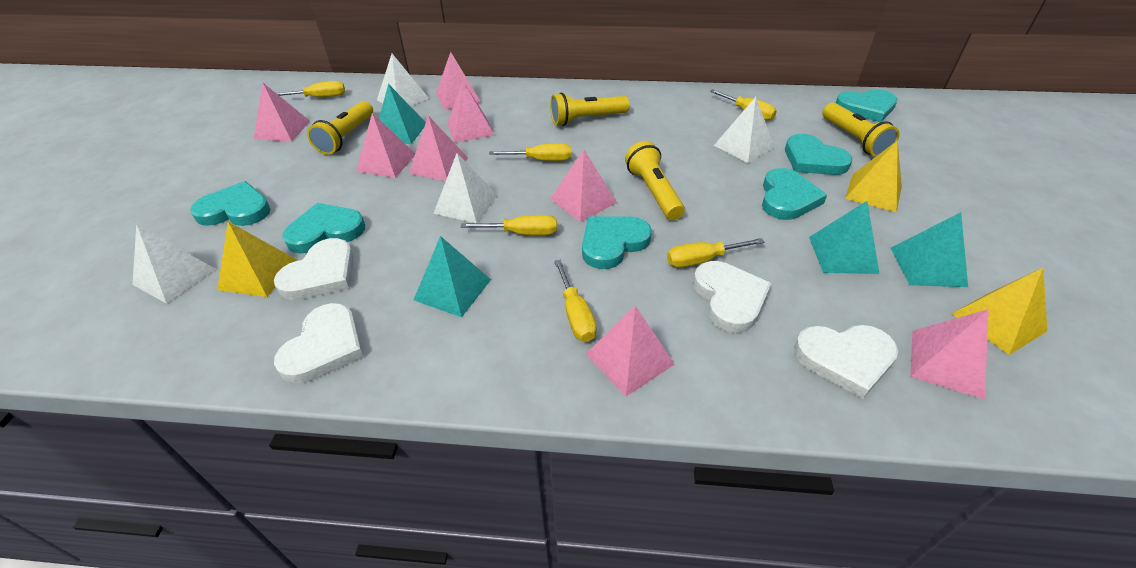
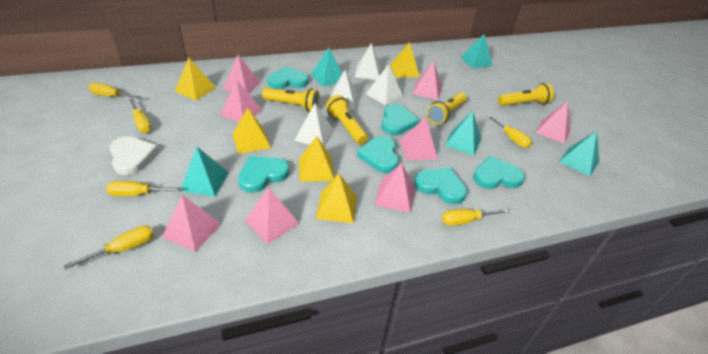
turquoise pyramid: [379,84,426,144] [414,236,491,317] [809,201,879,274] [891,212,968,287] = 4 -> [181,147,229,197] [310,48,342,87] [444,111,481,156] [460,34,492,69] [559,131,599,177] = 5
white heart: [274,238,354,300] [274,303,364,384] [693,261,771,333] [794,325,898,399] = 4 -> [109,136,159,175] = 1
yellow pyramid: [217,222,297,297] [845,140,902,212] [952,268,1047,355] = 3 -> [174,58,216,100] [232,107,271,154] [299,136,334,182] [316,174,357,223] [390,42,420,78] = 5

